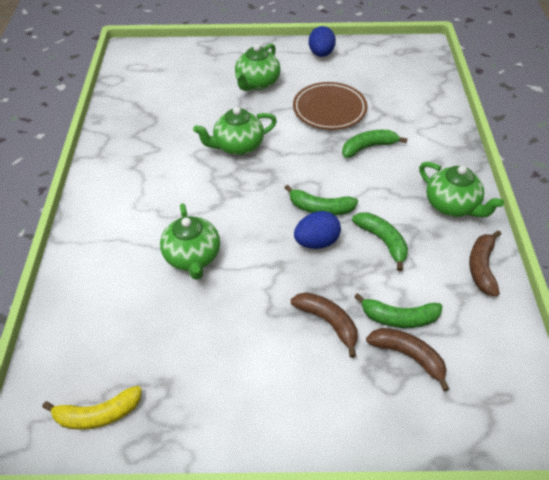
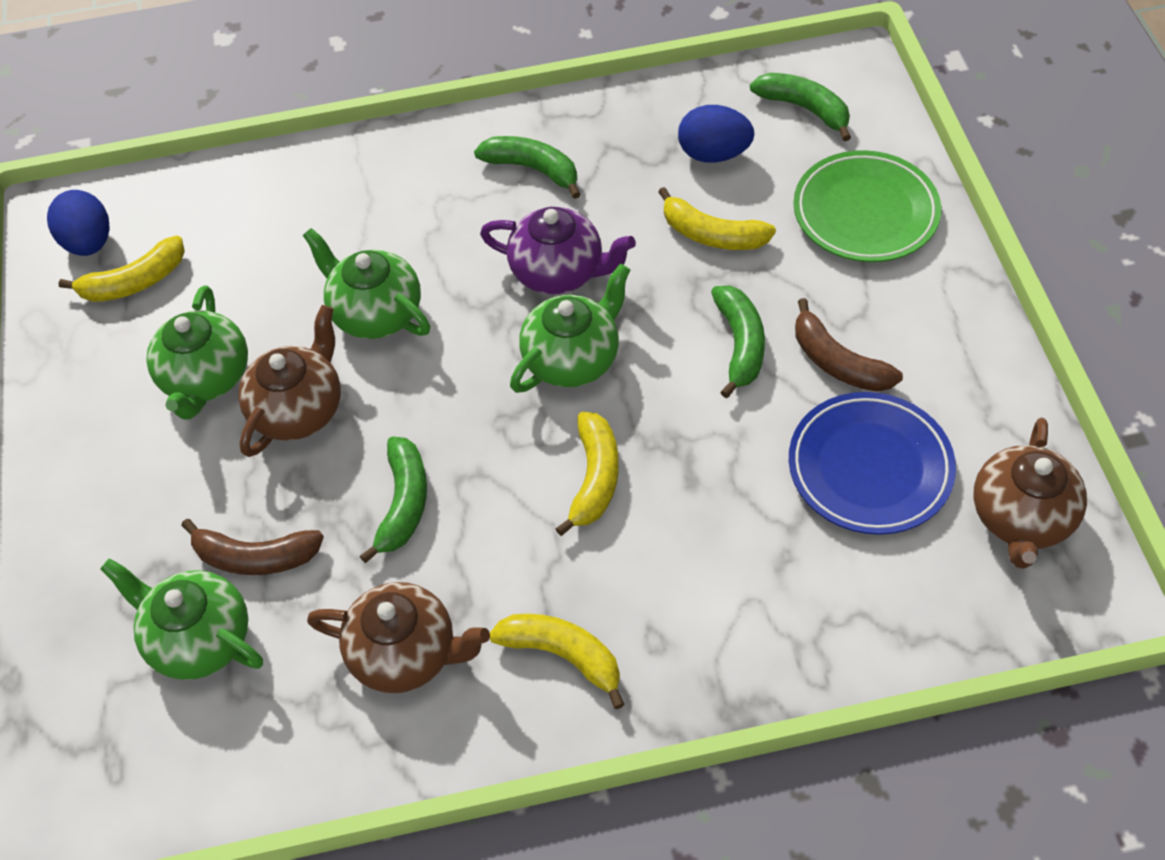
blue plate: none = 0 -> [789,392,956,535] = 1
brown banana: [291,292,358,358] [366,328,449,391] [469,230,501,297] = 3 -> [181,519,324,575] [795,298,903,392] = 2
brown plate: [293,82,367,130] = 1 -> none = 0
brown teapot: none = 0 -> [238,305,341,457] [307,582,490,693] [973,418,1087,569] = 3
green plate: none = 0 -> [793,150,941,262] = 1
purple teapot: none = 0 -> [480,207,636,295] = 1
yellow banana: [42,386,142,430] = 1 -> [58,236,185,302] [490,614,625,709] [556,412,619,536] [658,187,776,250] = 4

